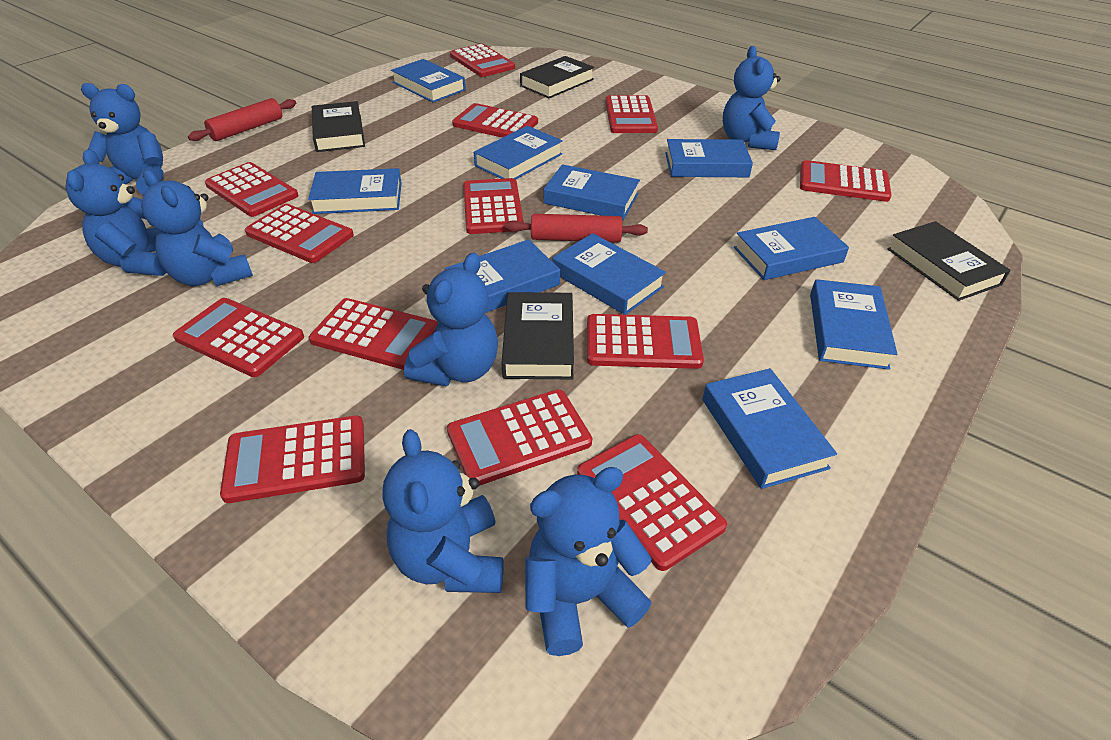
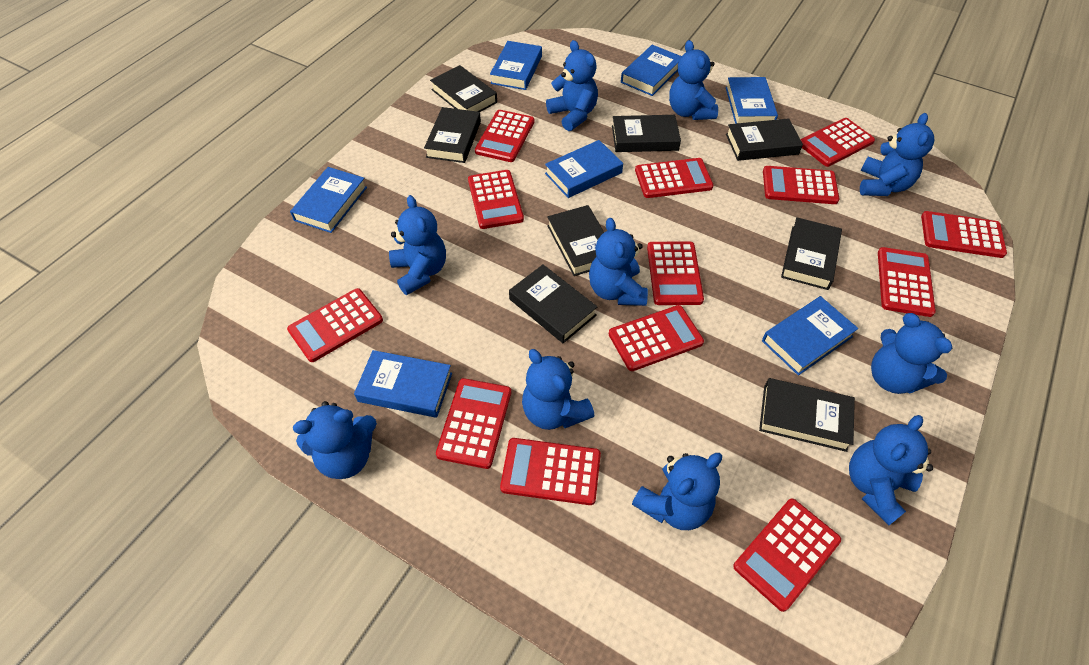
black book: [312,101,365,152] [502,292,574,379] [520,56,594,98] [887,221,1011,301] = 4 -> [424,107,481,163] [430,65,497,112] [509,265,597,343] [547,205,604,276] [612,115,681,152] [726,118,803,161] [759,378,855,452] [781,217,842,290] = 8
blue book: [308,168,402,214] [391,59,466,102] [444,239,560,313] [474,126,563,180] [544,164,640,220] [552,233,666,315] [665,139,753,177] [702,368,837,489] [734,217,849,280] [810,279,897,370] = 10 -> [290,167,367,233] [354,350,452,418] [490,41,542,90] [545,140,623,198] [621,45,682,96] [726,77,778,124] [762,296,858,376] = 7
blue teddy bear: [65,149,166,276] [81,83,164,195] [141,170,253,286] [382,429,504,593] [404,253,498,386] [525,467,652,656] [723,46,781,150] = 7 -> [293,401,377,479] [389,195,446,295] [522,349,594,430] [546,40,598,131] [589,218,648,306] [632,453,722,530] [669,40,718,120] [849,415,933,526] [860,113,934,196] [871,313,953,394] = 10
red rolling pin: [188,98,296,141] [505,214,648,242] = 2 -> none = 0

